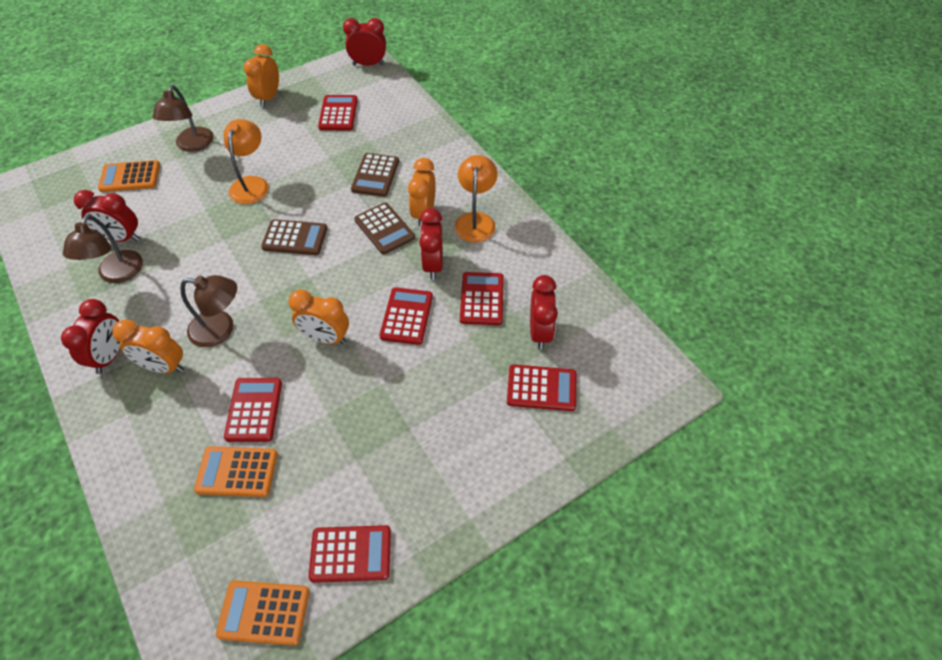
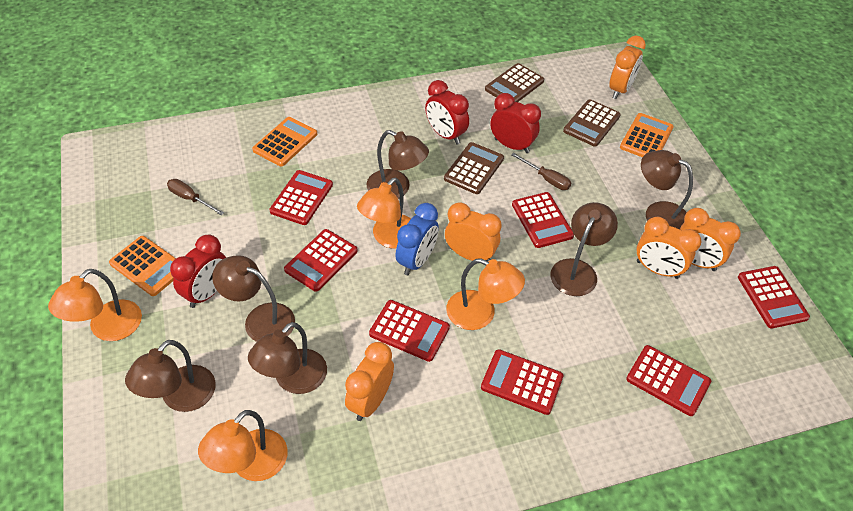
blue clock: none = 0 -> [395,203,439,275] = 1
brown lamp: [63,215,143,283] [153,85,214,152] [180,275,237,347] = 3 -> [125,340,216,412] [212,255,295,342] [248,322,327,394] [367,130,429,199] [550,202,618,296] [641,150,693,229] = 6
brown screwdriver: none = 0 -> [167,179,224,215] [512,153,571,190] = 2
orange clock: [112,320,184,373] [244,44,279,107] [288,289,349,344] [408,158,436,227] = 4 -> [345,342,394,421] [445,202,501,262] [609,36,646,99] [636,217,702,279] [679,208,741,271] = 5
orange lamp: [223,119,269,204] [455,155,497,242] = 2 -> [48,269,142,341] [198,410,288,481] [357,178,411,249] [446,259,525,330] = 4
red calculator: [224,378,282,442] [308,525,391,583] [318,95,358,130] [380,287,433,345] [460,272,504,325] [507,364,576,411] = 6 -> [269,170,333,225] [284,229,358,292] [369,300,450,362] [481,349,563,415] [512,192,574,248] [626,345,711,416] [738,266,810,329] = 7
red clock: [61,299,121,374] [74,190,140,242] [343,18,386,66] [419,208,443,280] [530,275,558,350] = 5 -> [170,234,226,308] [425,80,469,145] [490,93,541,153] = 3

